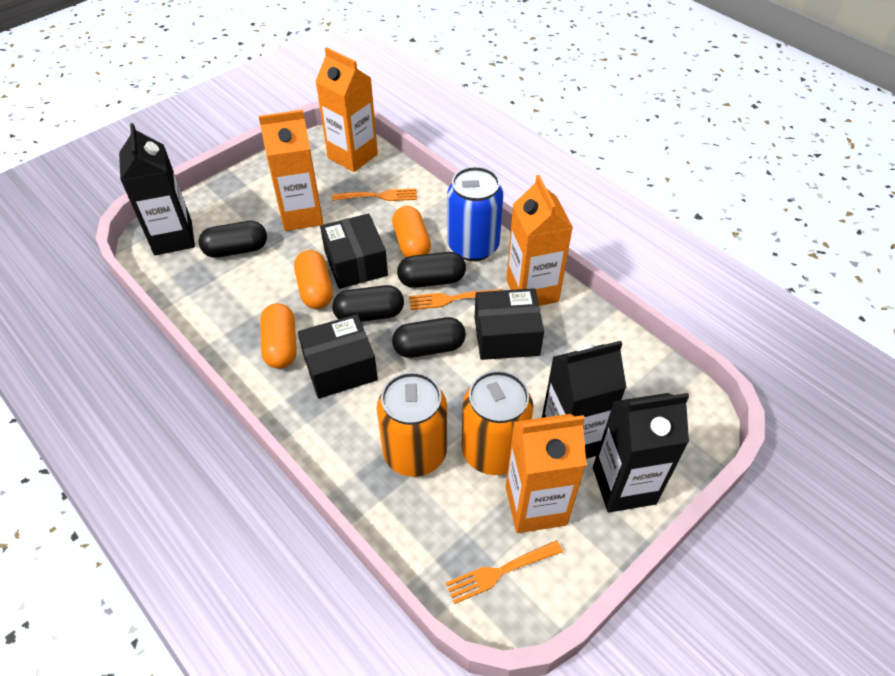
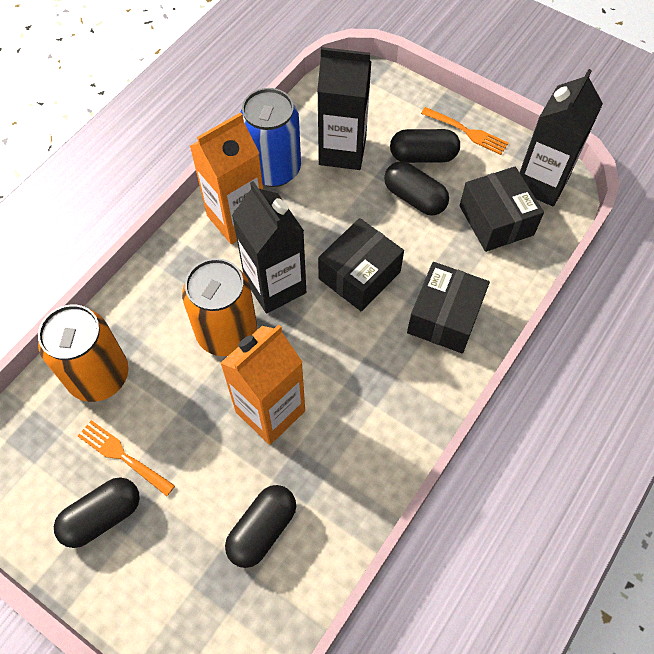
orange capsule: [260,303,297,369] [294,250,333,309] [392,206,431,257] = 3 -> none = 0
orange carton: [258,110,323,231] [315,47,378,172] [505,414,587,533] [506,175,573,306] = 4 -> [190,112,263,244] [220,324,305,445] = 2
orange fork: [332,189,417,201] [409,289,503,310] [446,540,563,604] = 3 -> [78,420,175,496] [421,107,508,155] = 2

